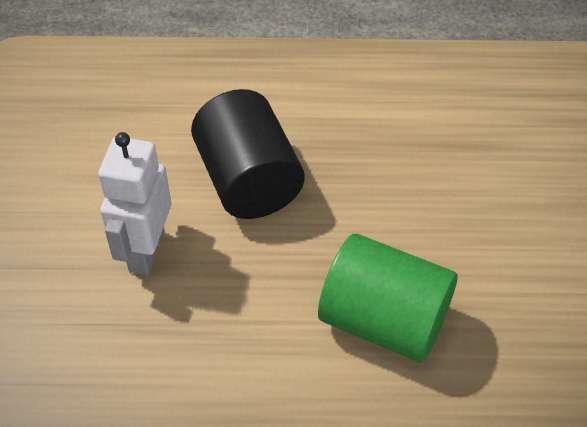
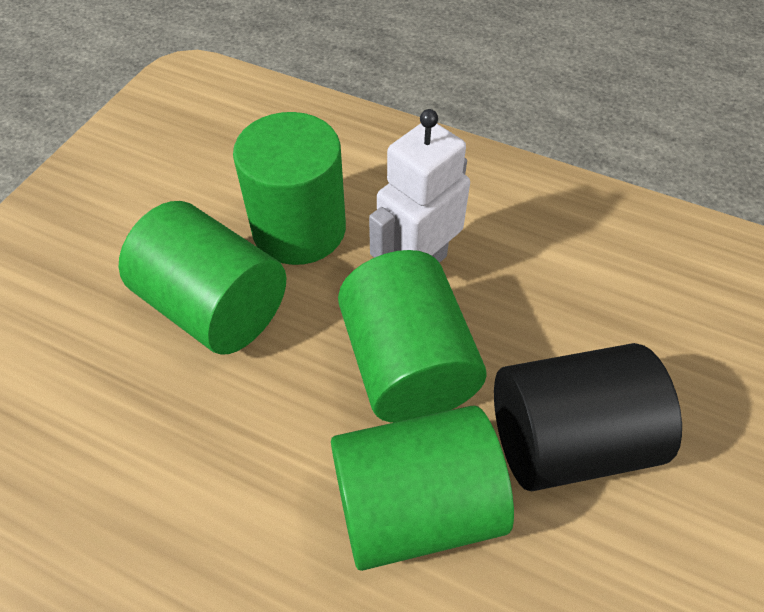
green cylinder: [318,234,458,362] = 1 -> [119,201,286,355] [233,112,346,265] [331,406,514,571] [338,250,487,423] = 4

